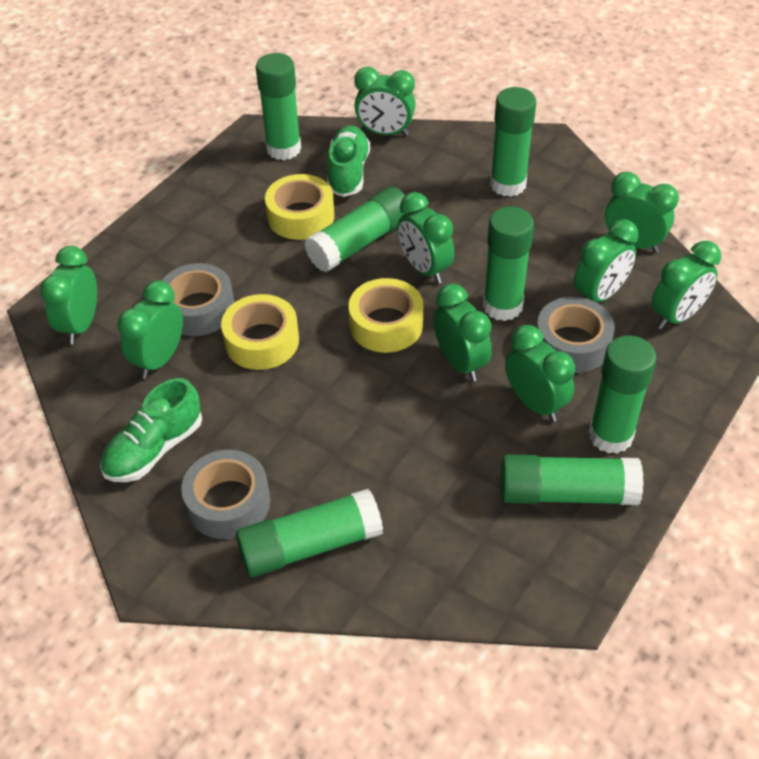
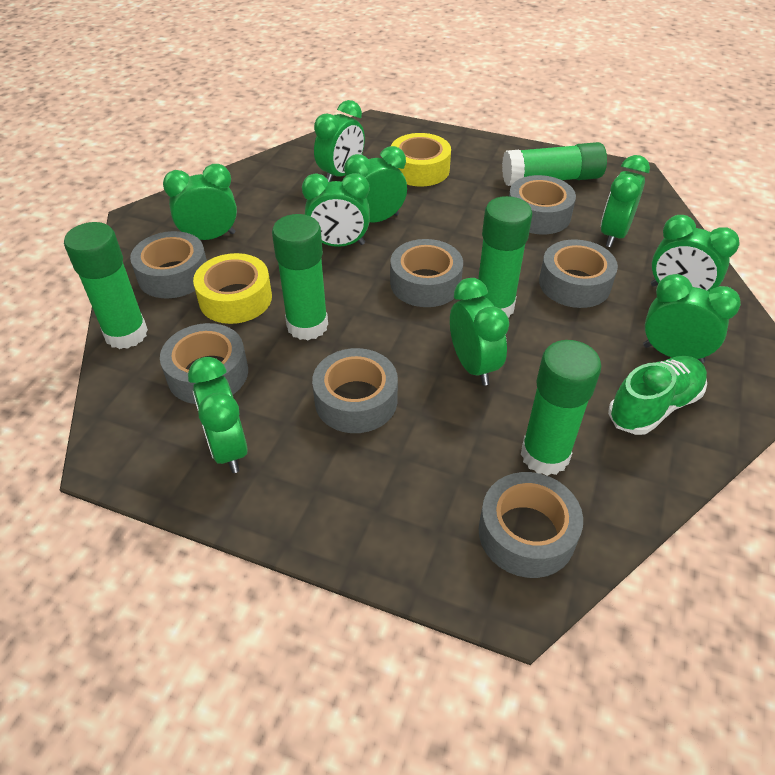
green glue stick: [236,489,383,577] [256,53,301,160] [304,187,406,272] [483,206,534,321] [490,87,536,197] [501,454,643,505] [589,335,657,454] = 7 -> [64,222,148,349] [272,214,328,340] [478,196,532,318] [502,142,607,186] [521,340,601,476] = 5
green shoe: [100,378,202,482] [327,126,370,197] = 2 -> [608,356,707,435] = 1
grey tape: [162,263,235,336] [181,450,270,539] [537,297,615,373] = 3 -> [130,231,207,298] [160,323,248,404] [312,348,398,433] [390,239,463,307] [479,472,583,578] [509,175,576,235] [539,239,618,308] = 7
yellow tape: [221,294,299,370] [265,174,334,240] [349,278,423,353] = 3 -> [193,253,272,324] [391,133,451,186] = 2

